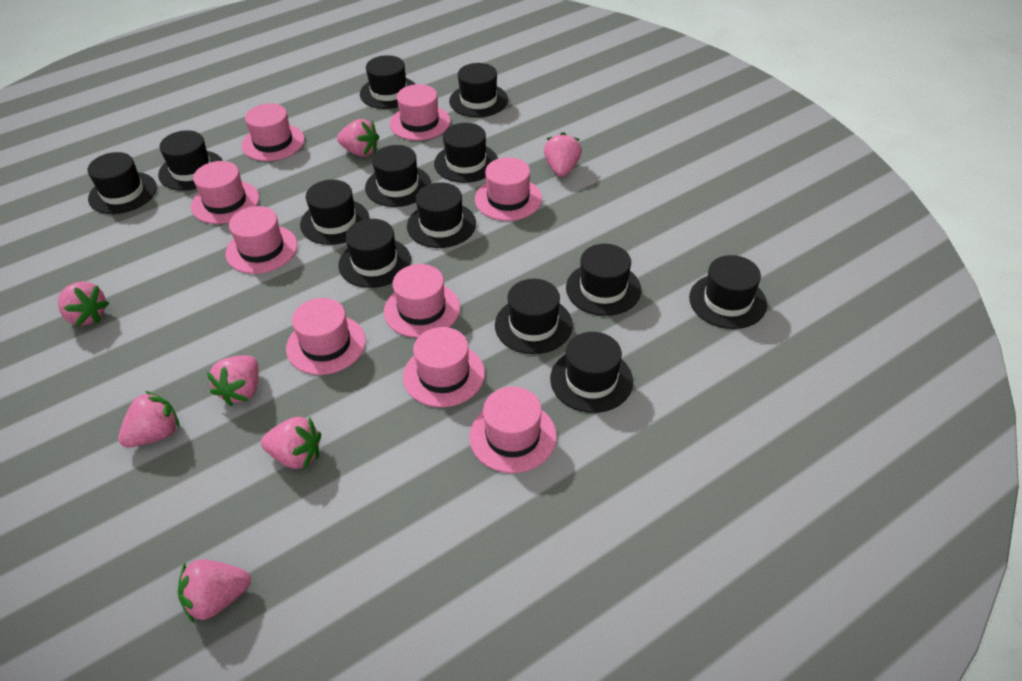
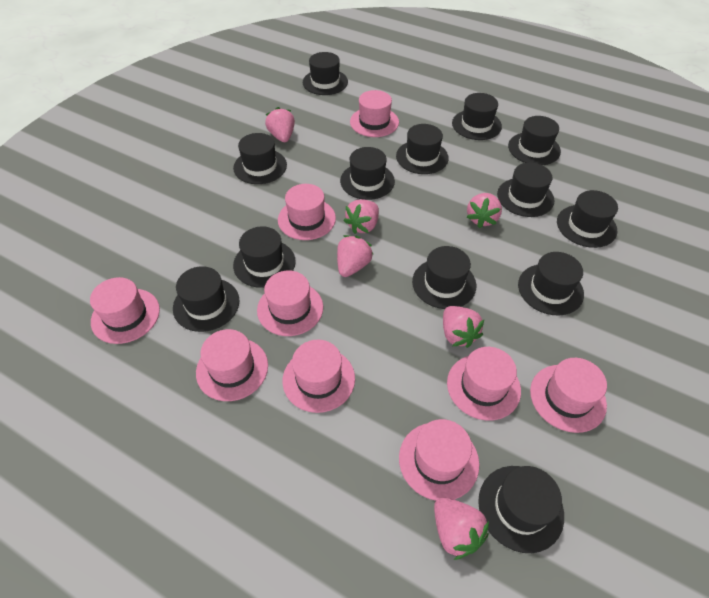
pink strawberry: [58,282,109,326] [118,391,180,447] [178,559,251,623] [207,355,259,406] [261,417,321,469] [337,119,379,157] [544,132,582,177] = 7 -> [265,107,295,142] [337,235,373,277] [344,200,379,234] [434,497,489,560] [443,306,484,348] [467,193,502,228] = 6

